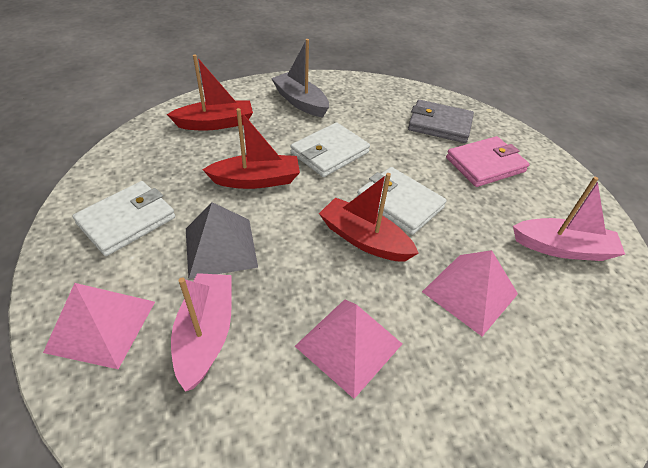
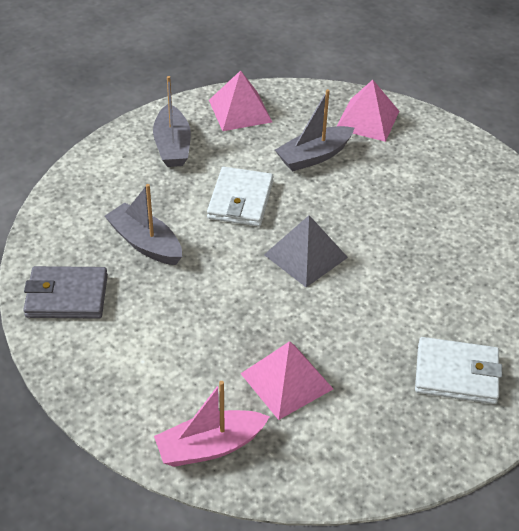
grey boat: [271,39,329,118] = 1 -> [105,184,182,265] [153,76,191,167] [275,89,354,172] = 3
pink boat: [171,273,232,392] [513,177,625,261] = 2 -> [154,381,270,467] = 1
pink wallet: [446,136,530,187] = 1 -> none = 0
red boat: [167,54,253,131] [202,108,300,189] [319,173,419,262] = 3 -> none = 0
white wallet: [73,181,175,256] [291,122,370,177] [357,167,447,235] = 3 -> [207,167,273,227] [415,337,502,404] = 2

